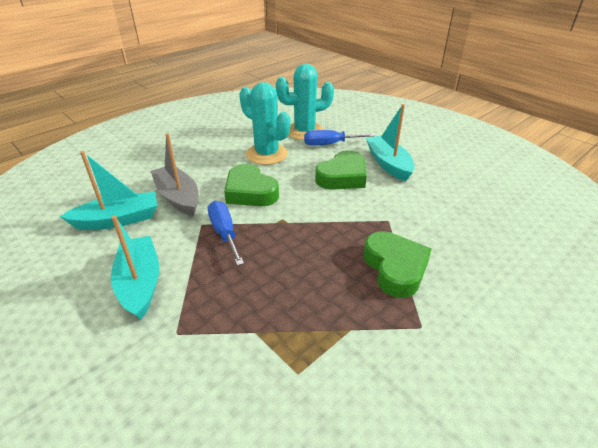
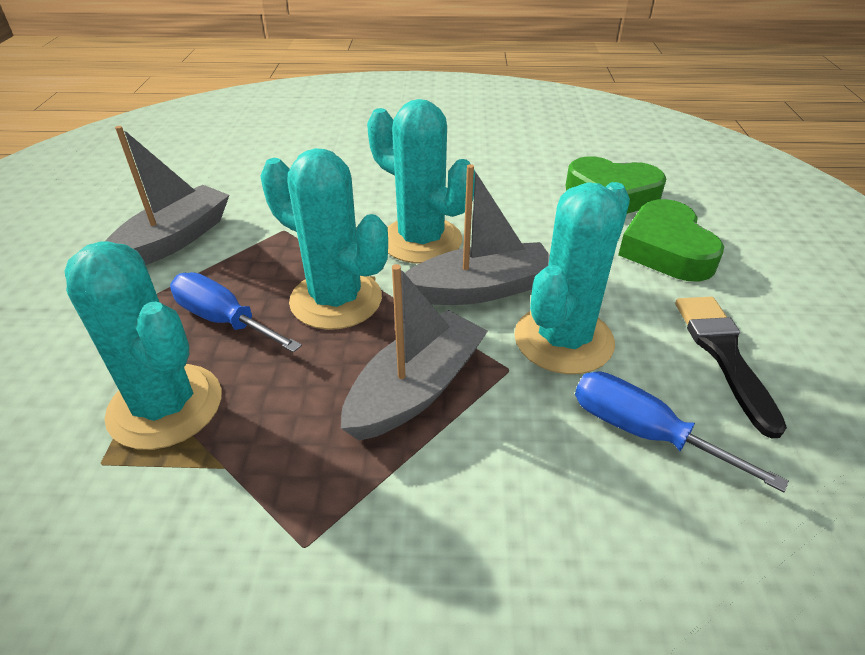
black brush: none = 0 -> [675,297,787,439] = 1
green heart: [224,164,279,206] [315,150,367,190] [363,231,432,298] = 3 -> [565,156,666,214] [618,199,724,281] = 2
grey boat: [150,133,199,216] = 1 -> [105,126,229,265] [341,264,488,441] [405,164,550,305] = 3
turquoise boat: [60,151,157,230] [111,216,159,320] [366,104,415,181] = 3 -> none = 0
turquoise cactus: [239,82,291,165] [276,64,334,140] = 2 -> [64,241,221,450] [260,148,388,330] [367,99,475,263] [514,182,630,374] = 4

